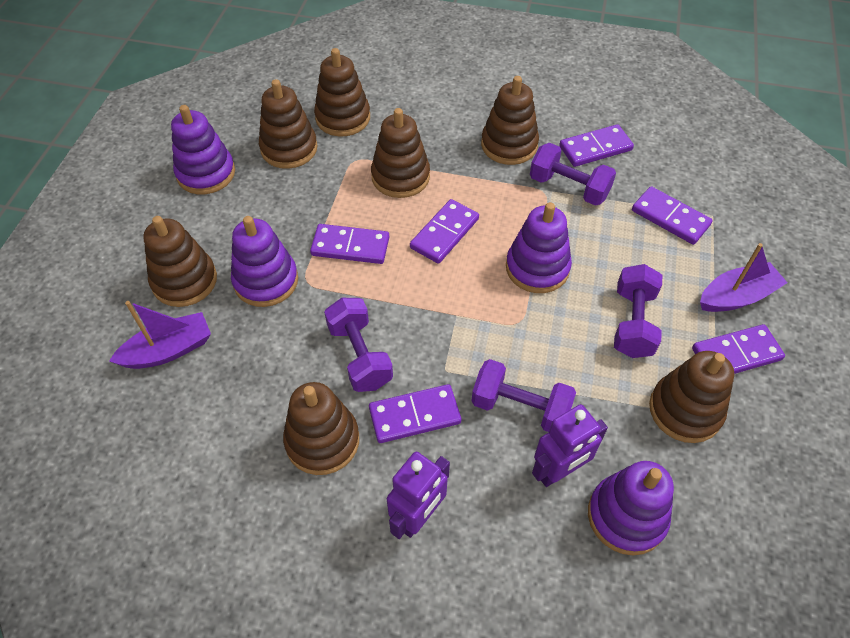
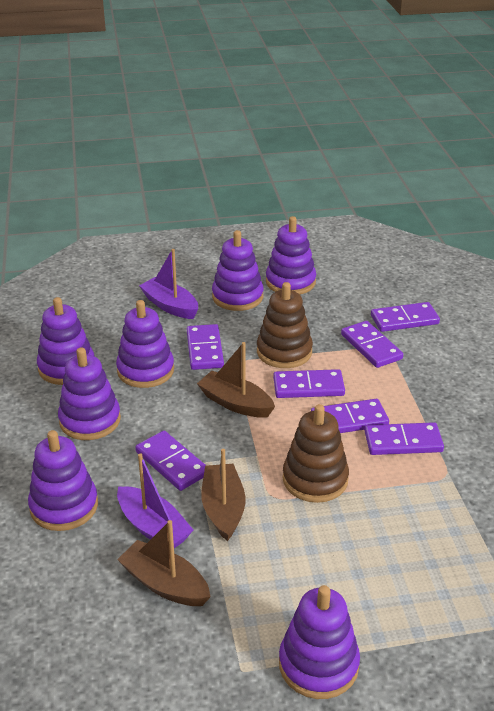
brown boat: none = 0 -> [117,520,211,606] [197,342,275,418] [201,449,246,541] = 3
brown stacking toy: [144,216,217,307] [259,79,317,169] [283,382,359,475] [314,48,370,136] [371,108,430,198] [481,76,539,165] [649,351,734,443] = 7 -> [257,282,313,368] [283,404,349,503] = 2
purple domino: [310,224,389,264] [369,384,461,443] [410,199,479,264] [559,124,634,167] [632,186,713,245] [692,324,785,374] = 6 -> [135,431,206,491] [187,324,224,370] [273,369,345,398] [311,399,389,433] [341,321,403,368] [365,422,444,455] [371,302,440,332] = 7
purple dumbbell: [324,298,393,392] [472,359,576,432] [530,143,616,206] [614,264,662,358] = 4 -> none = 0
purple robot: [387,451,450,539] [532,404,608,487] = 2 -> none = 0
purple stacking toy: [171,105,235,194] [231,216,298,307] [506,202,572,293] [588,461,674,555] = 4 -> [28,430,98,531] [37,297,94,385] [58,347,121,440] [116,300,174,388] [212,230,264,311] [266,216,316,294] [279,585,360,699] = 7

